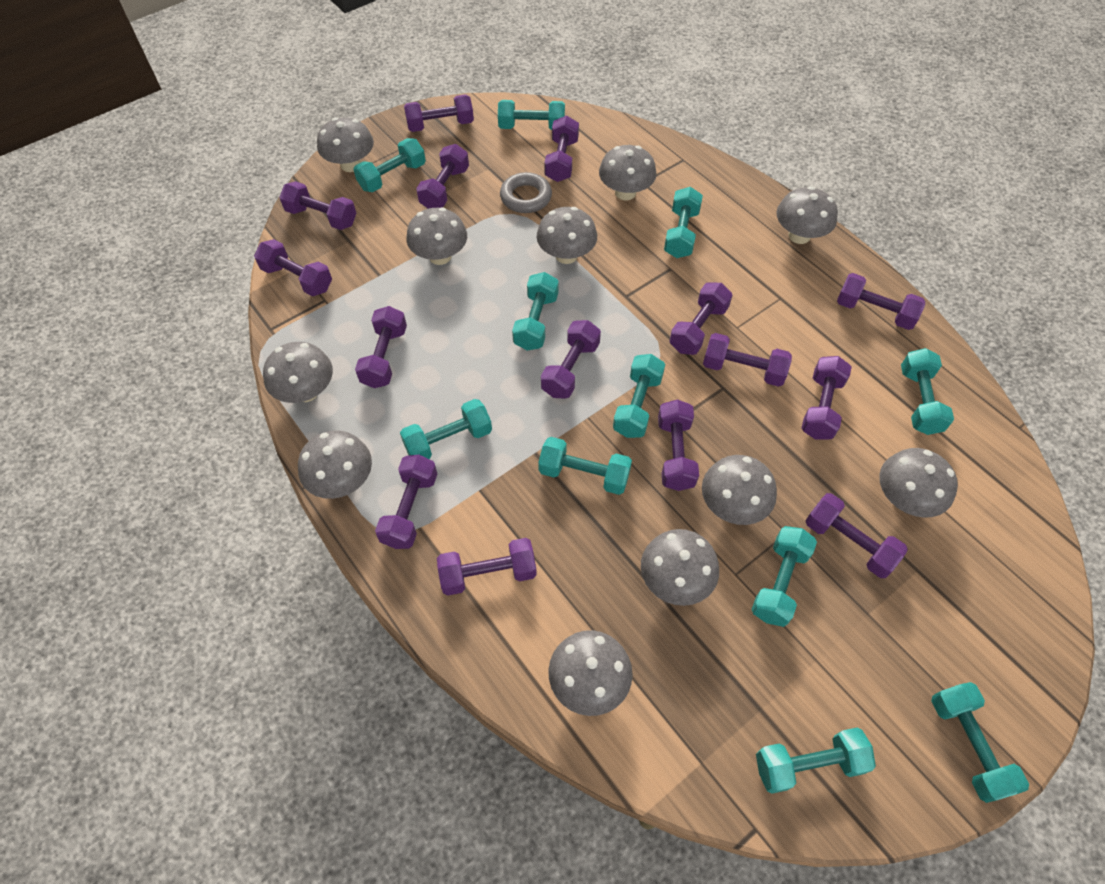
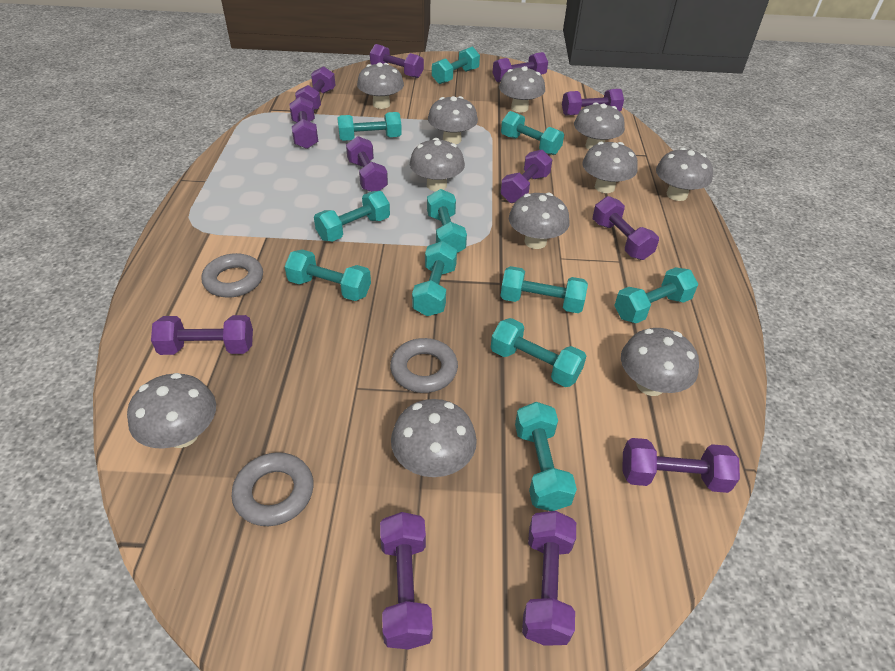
grey ring: [500,172,552,213] = 1 -> [201,253,263,298] [231,452,314,526] [390,338,458,393] = 3
purple dumbbell: [254,239,332,296] [279,181,356,230] [355,306,407,388] [375,454,437,549] [404,94,474,132] [416,144,469,209] [437,538,537,595] [541,320,601,399] [544,116,579,182] [658,399,699,491] [670,282,733,355] [703,333,792,387] [801,356,852,440] [806,493,908,578] [837,273,925,330] = 15 -> [151,315,253,355] [289,97,318,149] [295,66,336,110] [346,136,388,192] [370,44,424,78] [380,512,433,650] [492,52,548,82] [500,150,552,203] [522,511,576,646] [562,89,624,116] [593,196,659,260] [622,438,740,493] = 12

